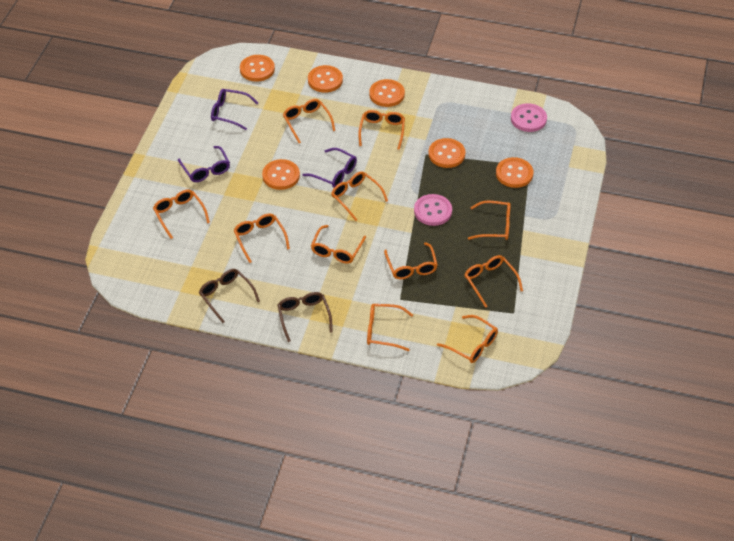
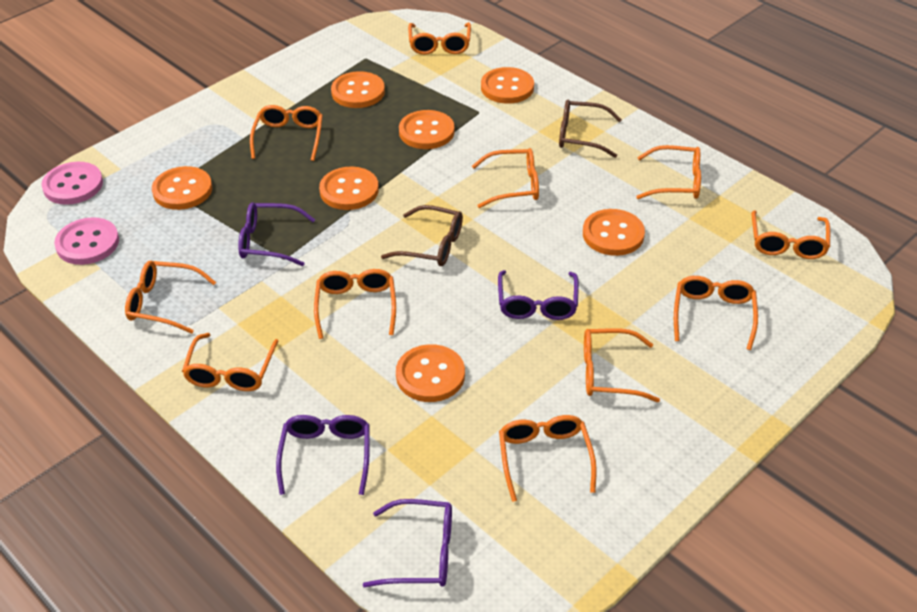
orange button: [240,55,275,82] [262,159,300,190] [308,65,343,93] [369,79,405,107] [428,138,465,168] [496,157,533,188] = 6 -> [152,166,212,210] [319,167,379,210] [331,71,385,108] [396,344,465,402] [399,110,455,149] [481,67,534,104] [583,209,645,256] = 7
purple glasses: [178,146,230,182] [211,89,258,130] [303,148,357,187] = 3 -> [238,202,315,266] [276,415,370,495] [363,499,452,587] [498,270,579,320] = 4

